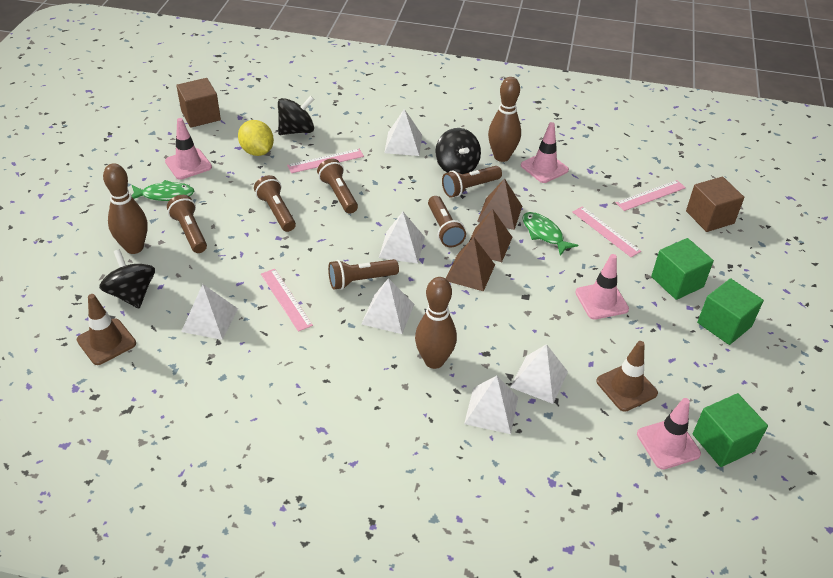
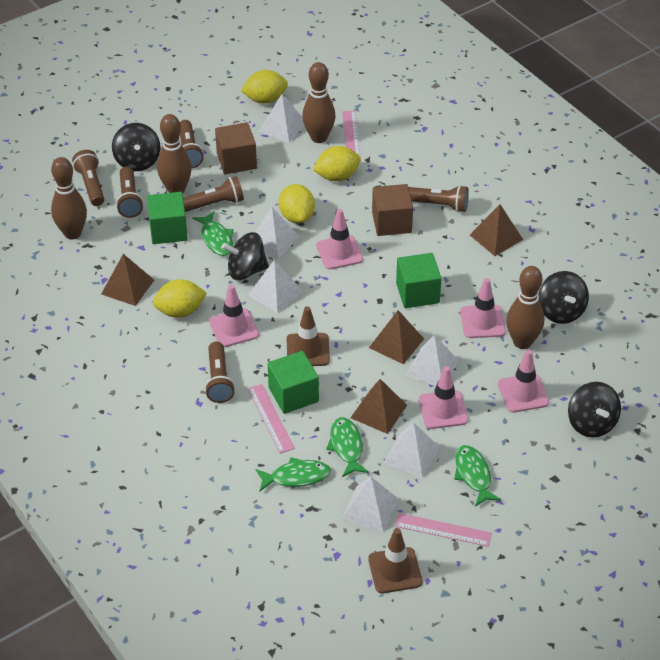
black spinning top: [99,249,155,308] [278,96,314,135] [435,128,481,174] = 3 -> [112,123,160,171] [221,232,269,280] [538,271,589,324] [568,382,621,438] = 4
brown bowling pin: [103,163,148,254] [415,277,457,369] [488,77,521,162] = 3 -> [51,157,87,239] [157,114,192,194] [302,62,336,143] [507,266,544,349] = 4
brown pyramid: [446,237,495,292] [469,209,512,262] [477,178,522,230] = 3 -> [101,254,154,306] [351,379,407,434] [369,310,424,364] [470,204,523,256] = 4
green fish: [132,180,194,201] [523,212,578,256] = 2 -> [192,211,233,256] [256,457,331,491] [326,417,369,477] [454,445,501,507] = 4
pink ruler: [261,269,313,332] [287,149,364,173] [573,206,641,257] [616,180,686,211] = 4 -> [248,384,295,454] [342,111,360,156] [395,513,492,547] = 3
pink traffic cone: [165,118,212,180] [521,122,569,183] [575,254,629,320] [637,398,701,470] = 4 -> [209,284,259,347] [316,209,363,270] [419,366,468,429] [460,278,506,338] [498,350,549,413] = 5
yellow lemon: [238,120,274,156] = 1 -> [153,279,207,318] [240,70,288,104] [279,184,315,223] [313,146,361,181] = 4

